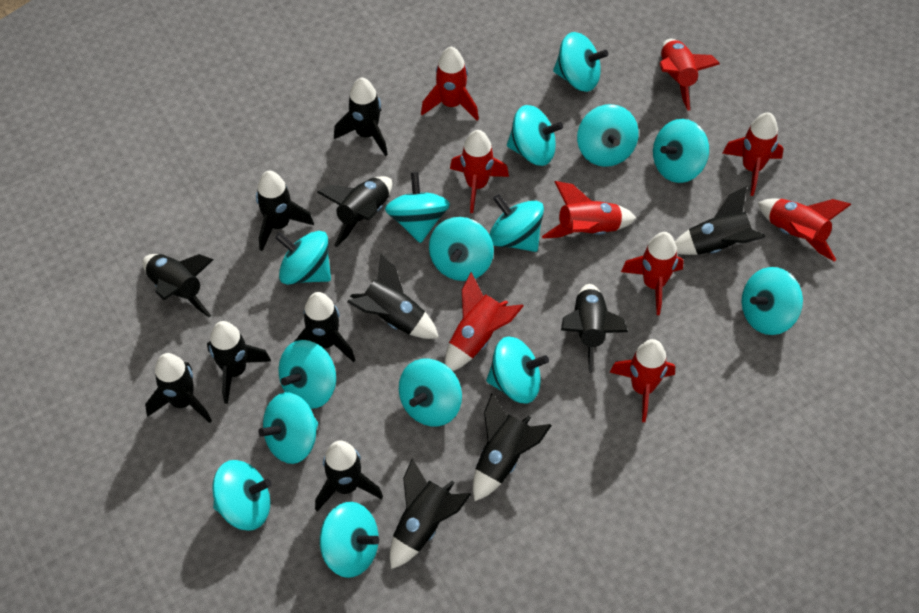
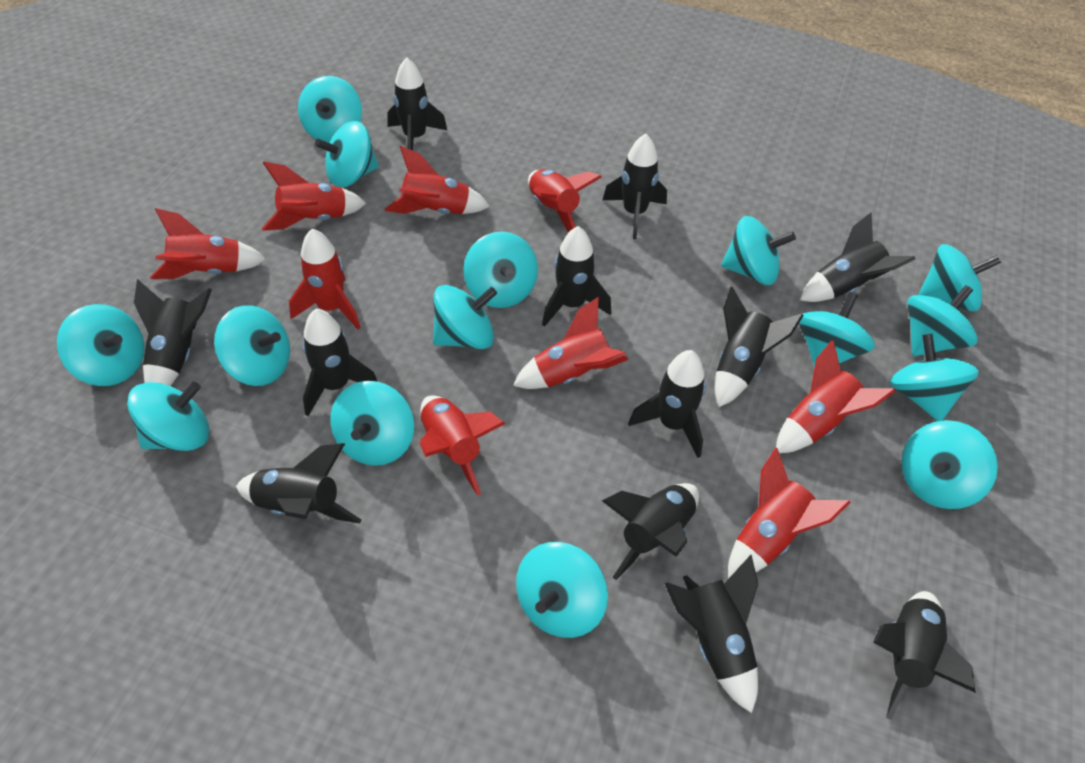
black rocket: [143,254,214,317] [145,353,212,423] [207,321,271,404] [256,171,314,251] [294,292,355,362] [315,441,383,512] [317,176,392,247] [334,77,388,156] [347,253,439,339] [390,458,471,569] [473,393,552,501] [561,284,628,373] [675,186,765,255] = 13 -> [134,279,212,386] [236,443,361,523] [302,309,377,416] [387,57,447,151] [542,226,612,327] [602,483,699,580] [603,134,667,239] [628,350,706,458] [664,555,758,713] [715,287,804,407] [800,212,915,302] [873,591,976,720] = 12

